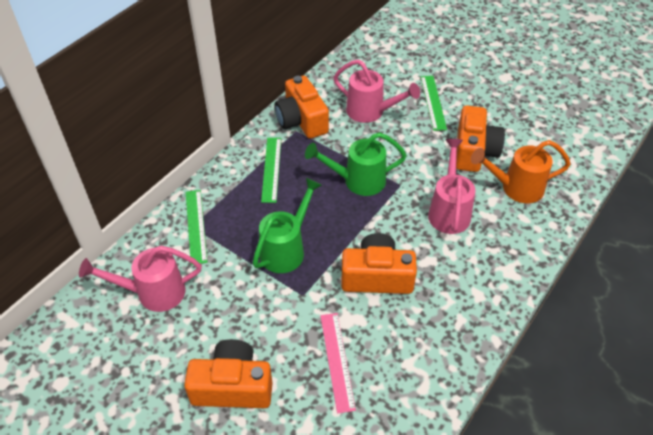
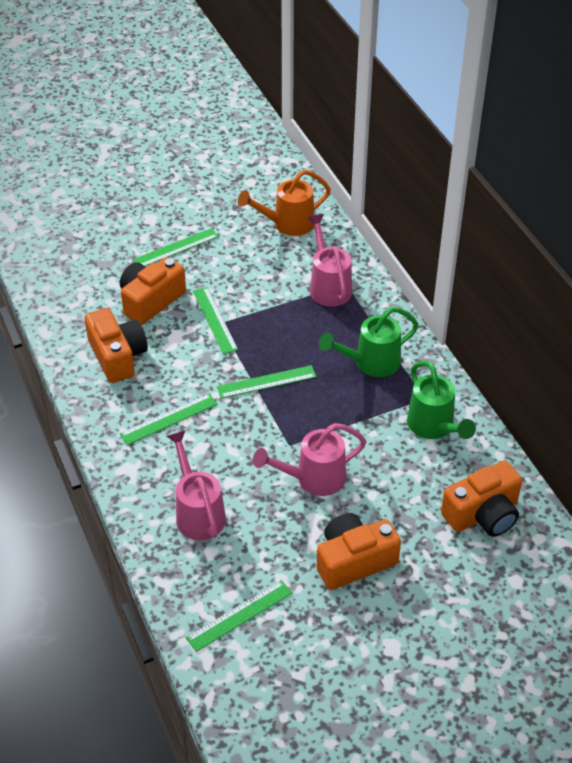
green ruler: [186,190,207,265] [261,138,281,203] [421,76,447,131] = 3 -> [120,393,217,445] [132,228,219,266] [186,580,292,652] [193,287,238,354] [217,365,316,399] = 5
pink ruler: [320,313,356,414] = 1 -> none = 0

